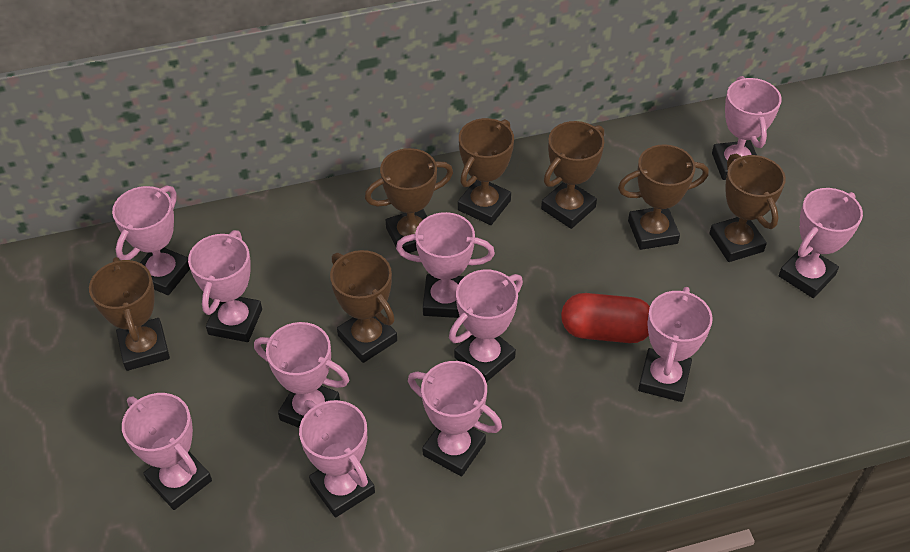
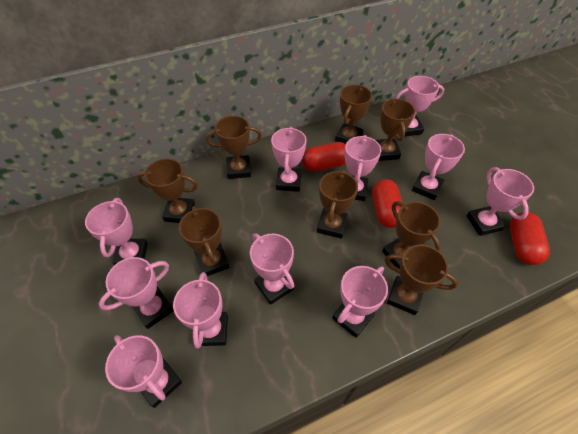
brown trophy: [89,257,170,371] [330,250,397,363] [365,148,453,256] [458,118,514,225] [541,121,604,229] [618,144,709,250] [709,154,786,262] = 7 -> [137,159,198,223] [179,206,230,276] [206,116,262,179] [317,170,358,239] [335,85,372,145] [376,98,415,161] [382,201,440,269] [384,245,458,315] = 8
red capsule: [561,293,650,343] = 1 -> [302,142,345,172] [372,179,403,228] [510,212,550,265] = 3

